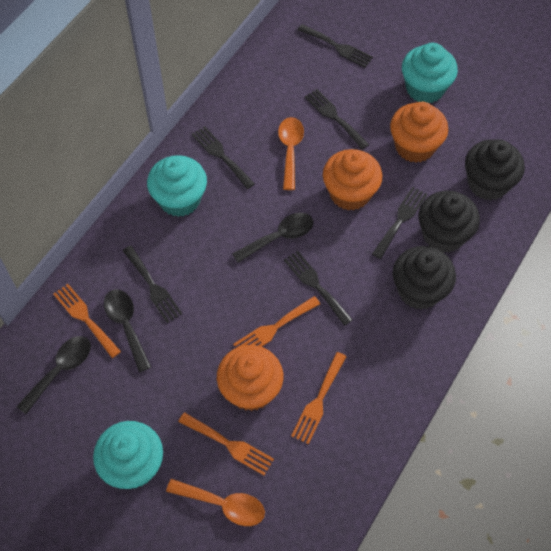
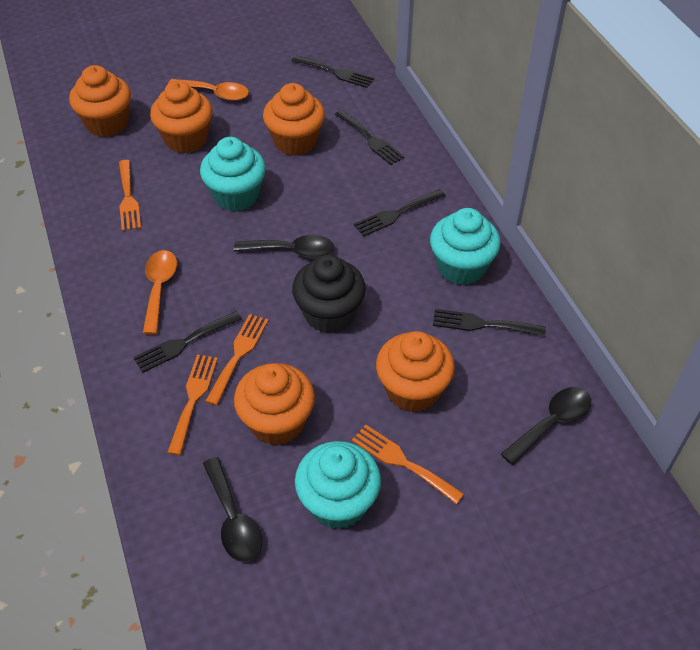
black cupcake: [393,246,456,310] [418,191,480,253] [465,139,525,200] = 3 -> [292,255,366,333] = 1
black fork: [123,246,182,323] [192,126,255,189] [284,251,353,326] [297,24,373,68] [305,89,369,150] [372,187,427,259] = 6 -> [133,311,242,373] [292,56,374,88] [335,110,404,165] [354,189,446,236] [433,309,546,337] = 5
orange cupcake: [217,345,283,411] [323,149,382,211] [390,102,448,163] = 3 -> [69,65,131,137] [150,81,212,153] [234,363,315,446] [263,83,325,156] [376,331,455,412] = 5

